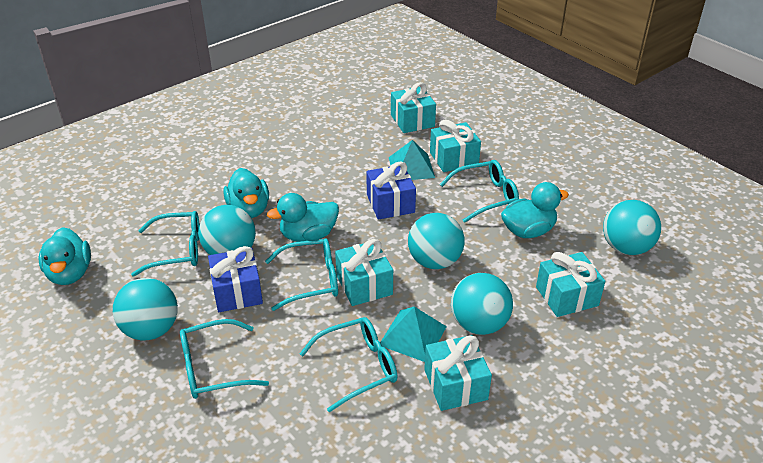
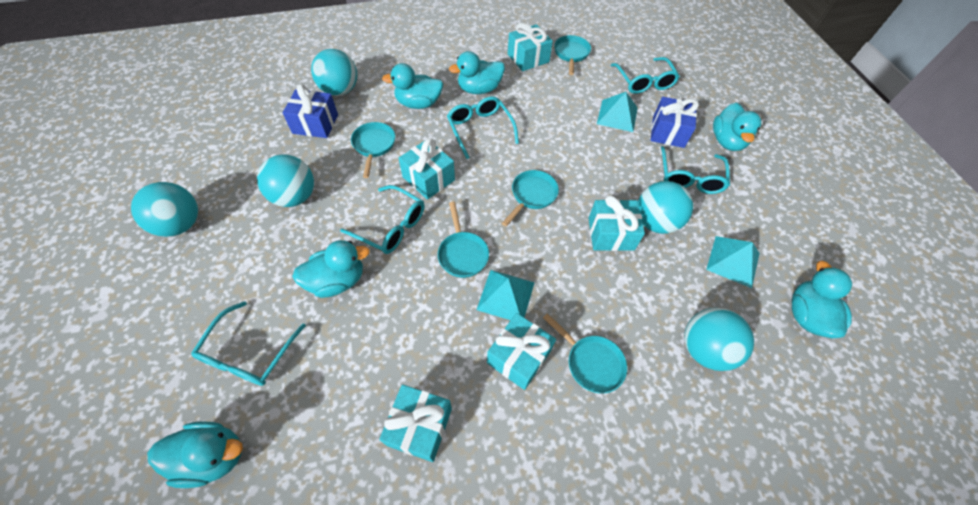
turquoise duck: [39,227,91,285] [223,168,269,218] [267,193,339,242] [501,182,569,238] = 4 -> [147,421,243,488] [292,240,370,298] [382,63,443,109] [449,51,505,94] [713,103,761,151] [792,261,852,338] = 6
turquoise pan: none = 0 -> [351,122,395,178] [438,202,489,278] [502,170,559,226] [543,313,627,394] [554,35,591,75] = 5
turquoise pyramid: [380,307,447,362] [389,140,435,180] = 2 -> [477,270,535,320] [597,92,638,132] [706,236,760,288] = 3

